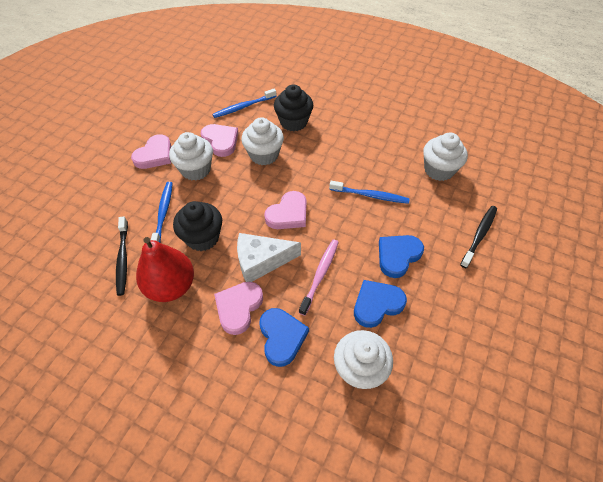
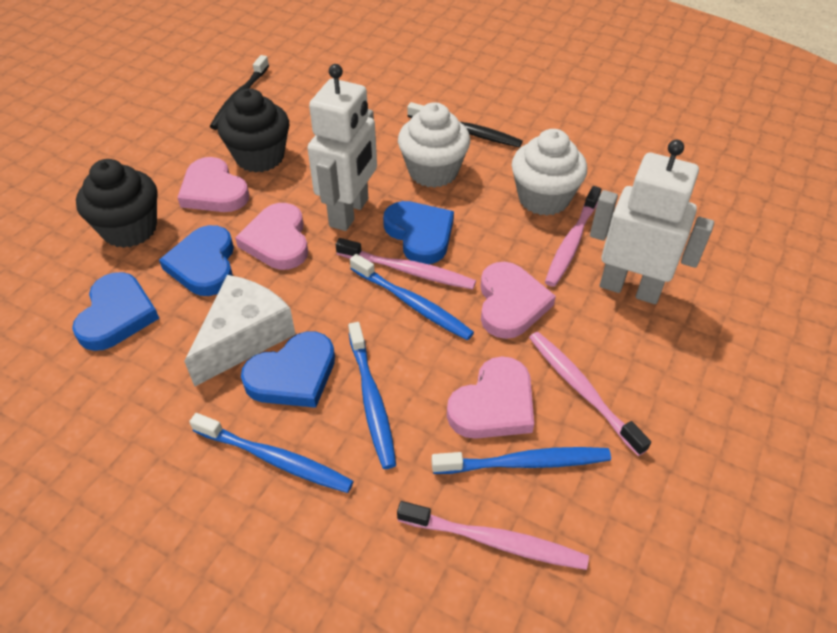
blue heart: [259,308,309,367] [354,280,407,328] [379,235,424,278] = 3 -> [72,272,159,351] [159,225,234,296] [241,331,335,408] [383,201,454,264] = 4
blue toothbrush: [151,182,173,243] [212,89,276,118] [329,181,410,204] = 3 -> [189,413,354,493] [348,322,396,469] [350,254,474,340] [432,447,611,474] = 4
pink toothbrush: [299,239,339,316] = 1 -> [335,238,476,290] [397,501,589,570] [529,332,651,456] [545,186,602,287] = 4
red pear: [136,237,194,302] = 1 -> none = 0
white cupcake: [169,132,213,181] [241,117,284,165] [334,330,393,389] [423,133,468,181] = 4 -> [398,102,470,188] [512,129,587,216] = 2
white robot: none = 0 -> [307,64,377,231] [590,140,714,304] = 2

